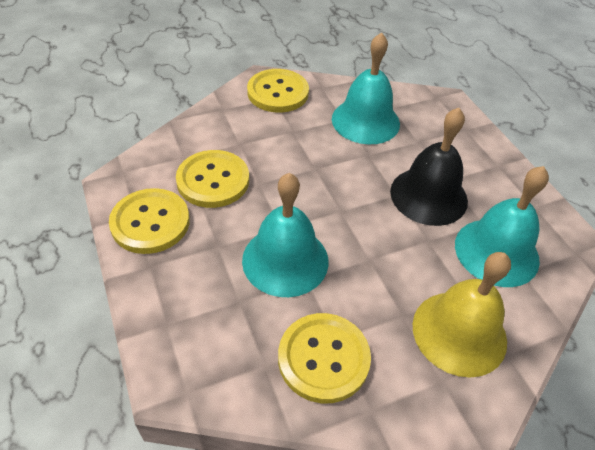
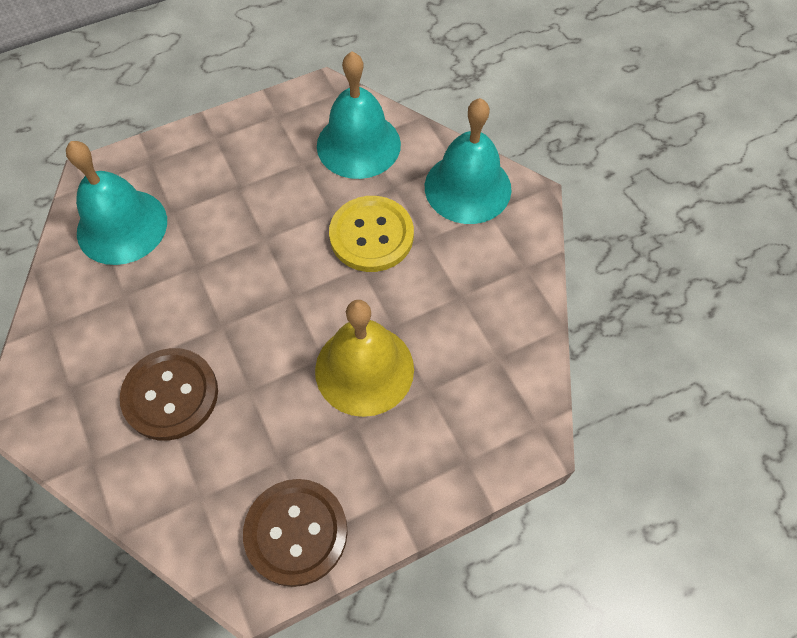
black bell: [390,108,468,226] = 1 -> none = 0
brown button: none = 0 -> [120,348,218,441] [243,479,348,587] = 2
yellow button: [109,188,190,254] [176,150,249,208] [247,69,309,113] [278,313,371,403] = 4 -> [329,196,414,272] = 1

